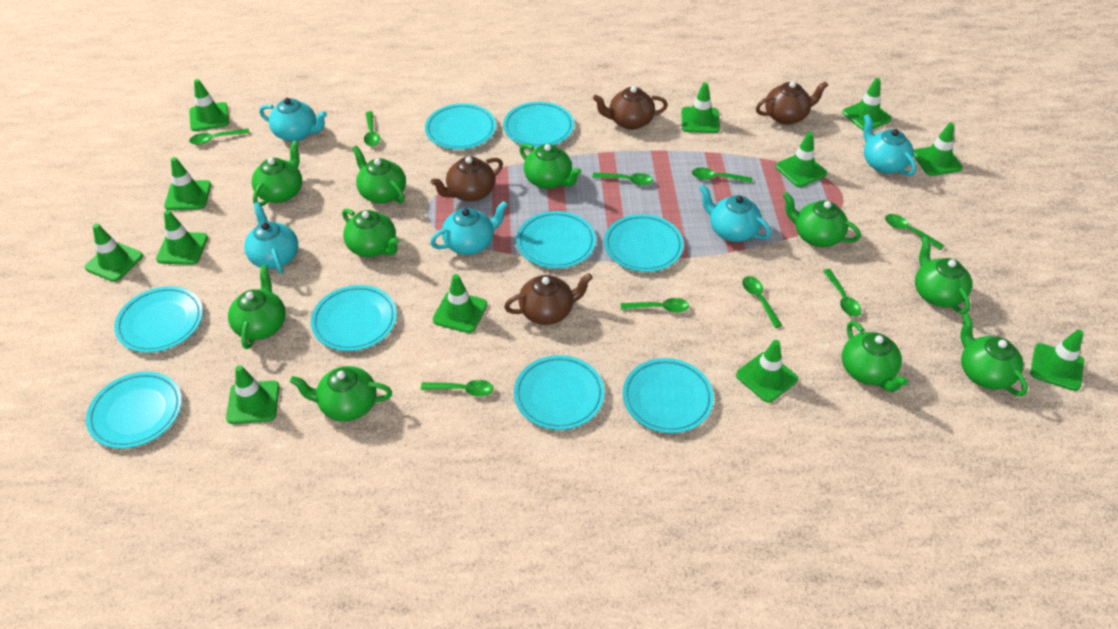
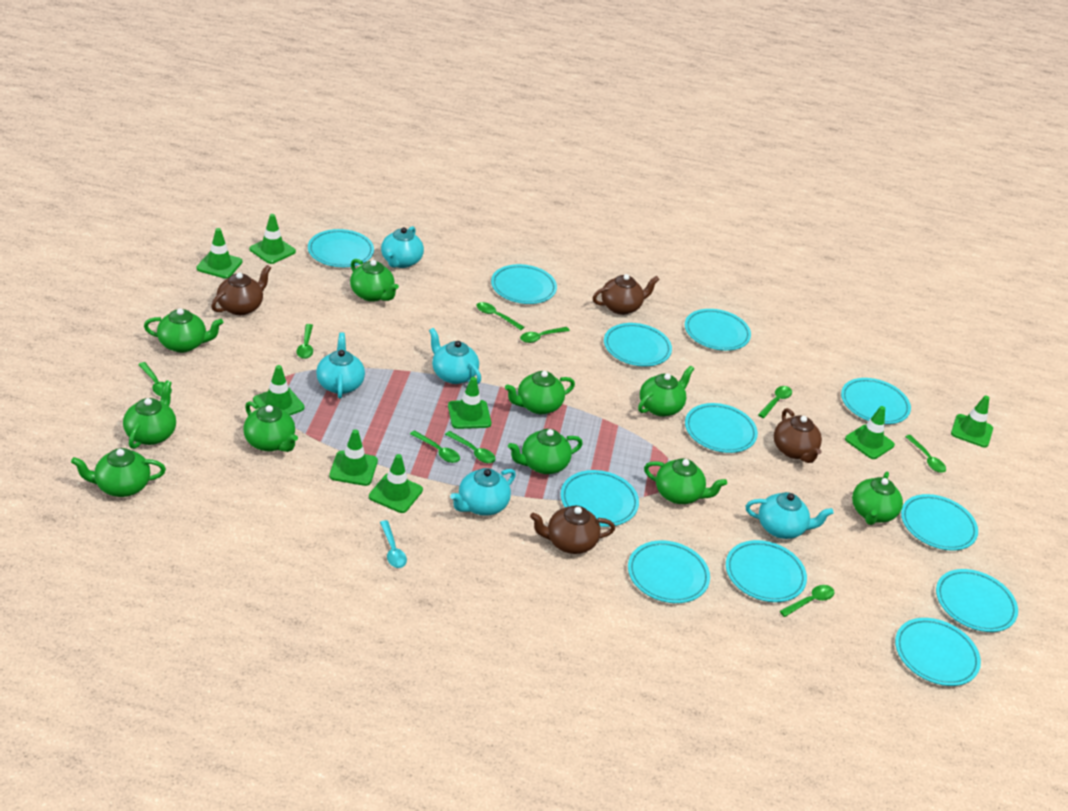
green traffic cone: [85,224,143,282] [156,210,208,265] [164,157,211,210] [189,79,229,131] [226,365,280,424] [433,274,487,333] [681,82,720,133] [736,340,798,403] [776,132,827,187] [842,78,892,130] [913,122,963,176] [1030,330,1084,391] = 12 -> [196,228,242,279] [249,214,296,264] [253,365,305,415] [329,429,378,486] [369,454,423,513] [448,377,491,429] [845,406,895,459] [951,396,993,448] = 8
turquoise plate: [86,372,182,449] [114,286,203,353] [311,285,397,351] [425,103,496,150] [503,102,574,148] [514,355,605,430] [516,211,596,269] [604,214,684,272] [623,358,714,433] = 9 -> [308,229,374,267] [491,264,557,304] [561,470,639,527] [604,323,672,366] [628,540,710,603] [685,309,751,351] [685,403,758,453] [726,540,807,602] [841,378,911,424] [895,618,981,686] [901,494,978,551] [936,569,1018,632] = 12
turquoise spoon: none = 0 -> [380,520,407,568] = 1

